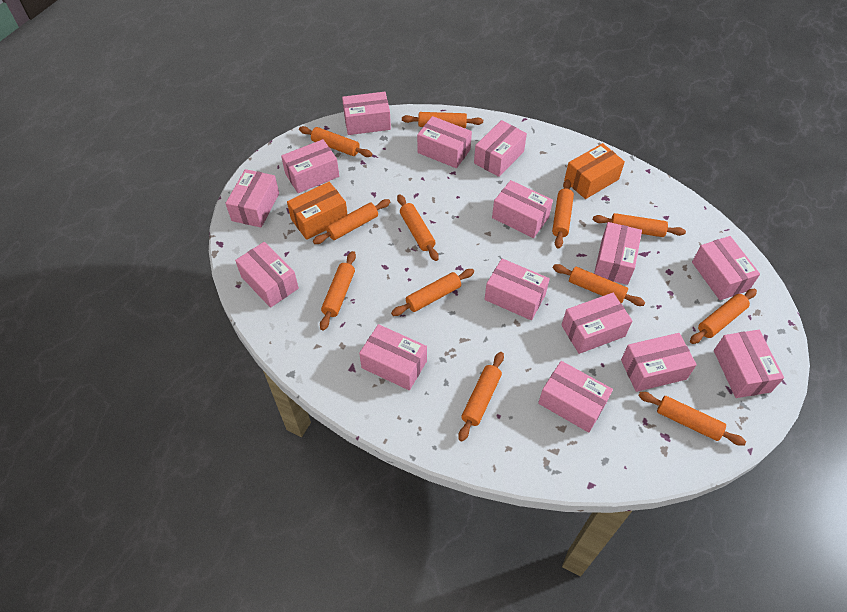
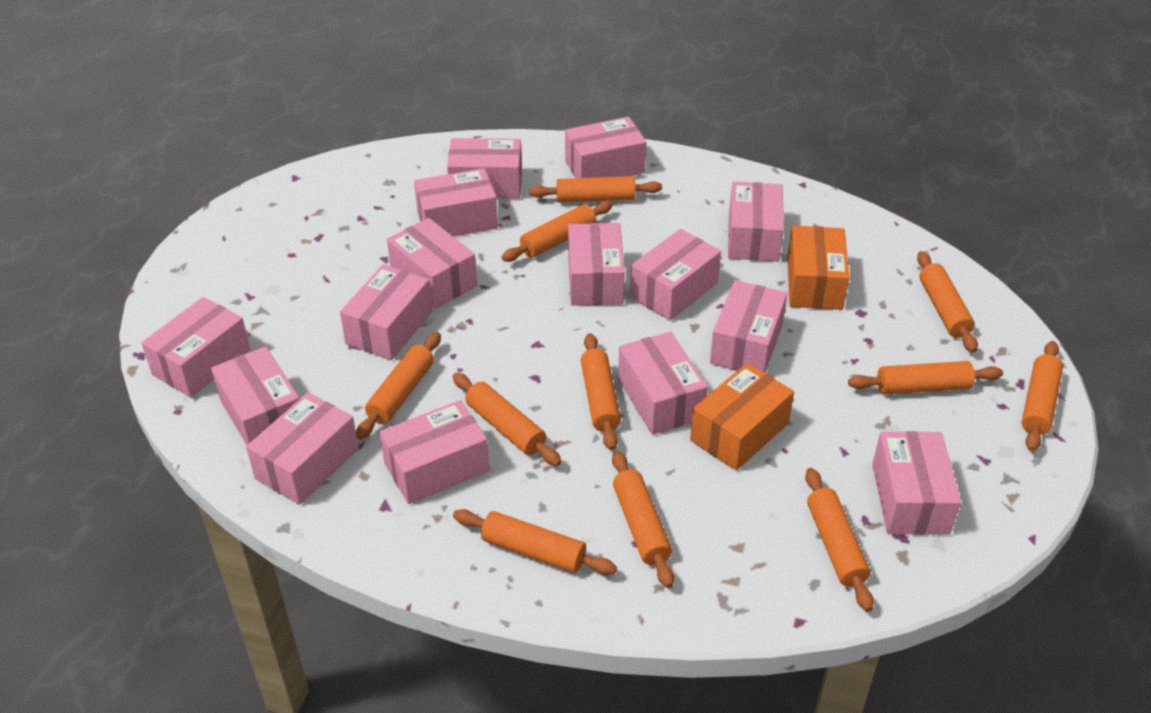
orange rolling pin: [299,126,372,157] [313,199,390,244] [320,251,356,331] [391,269,474,316] [397,194,439,261] [402,112,483,128] [458,352,504,442] [552,179,574,249] [553,264,645,306] [593,213,686,237] [638,392,746,446] [690,289,757,344] = 12 -> [356,332,441,440] [452,373,562,466] [453,509,617,575] [502,201,613,262] [529,176,662,203] [581,333,621,450] [612,451,674,588] [805,468,874,612] [848,361,1003,394] [917,251,978,353] [1022,341,1063,451] = 11

